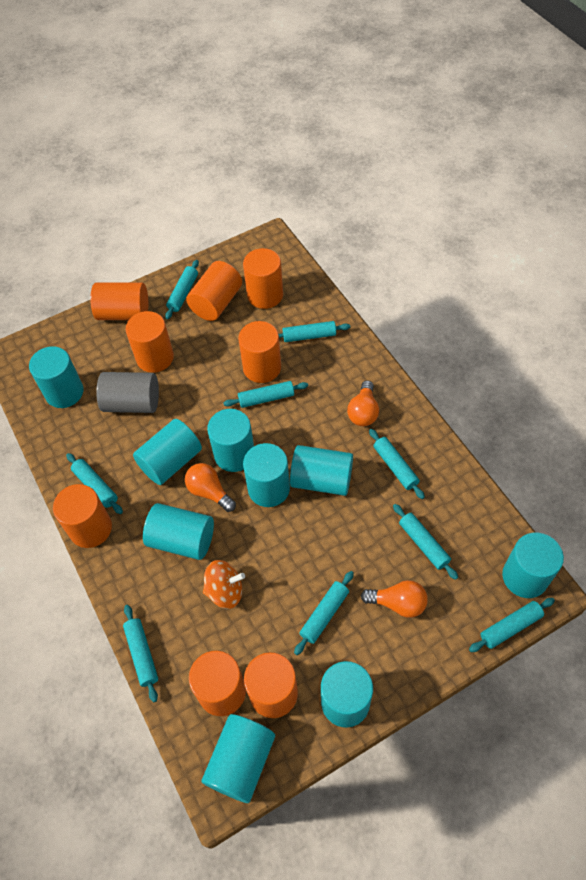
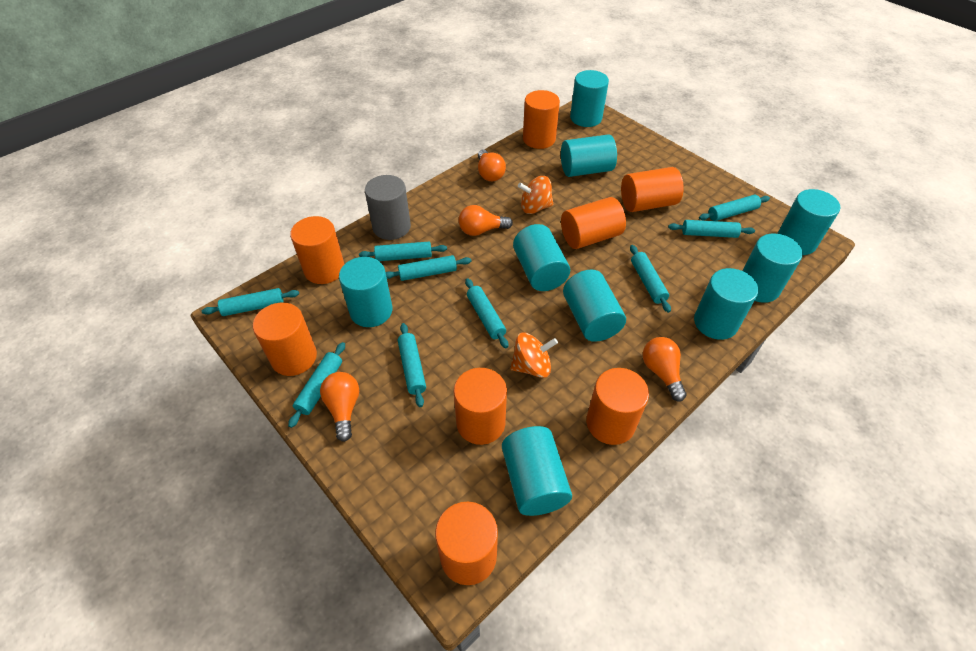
orange light bulb: [185,463,236,512] [347,380,379,426] [361,580,428,618] = 3 -> [320,372,359,442] [459,205,513,236] [478,150,506,181] [643,337,687,401] = 4
orange spinning top: [203,560,245,609] = 1 -> [510,332,558,378] [518,176,553,214] = 2

